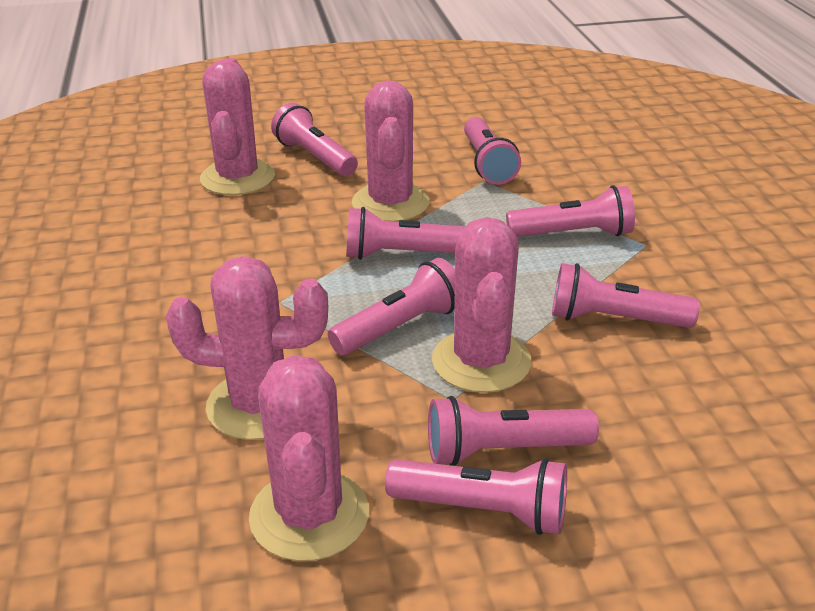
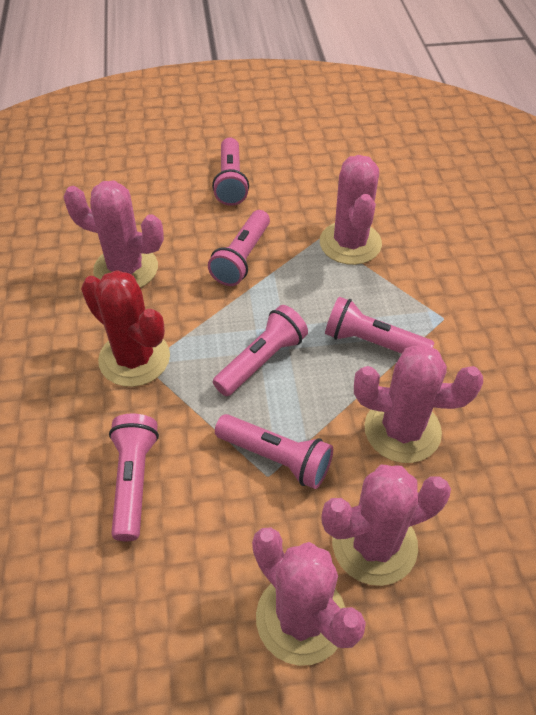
pink flashlight: [271,103,358,176] [328,258,455,355] [346,207,466,260] [385,458,567,535] [428,396,599,466] [464,117,521,185] [506,185,635,237] [552,263,700,328] = 8 -> [109,413,159,541] [208,210,270,286] [212,138,249,206] [213,305,308,396] [215,414,333,489] [325,297,434,354] = 6
red cactus: none = 0 -> [81,270,170,387] = 1

